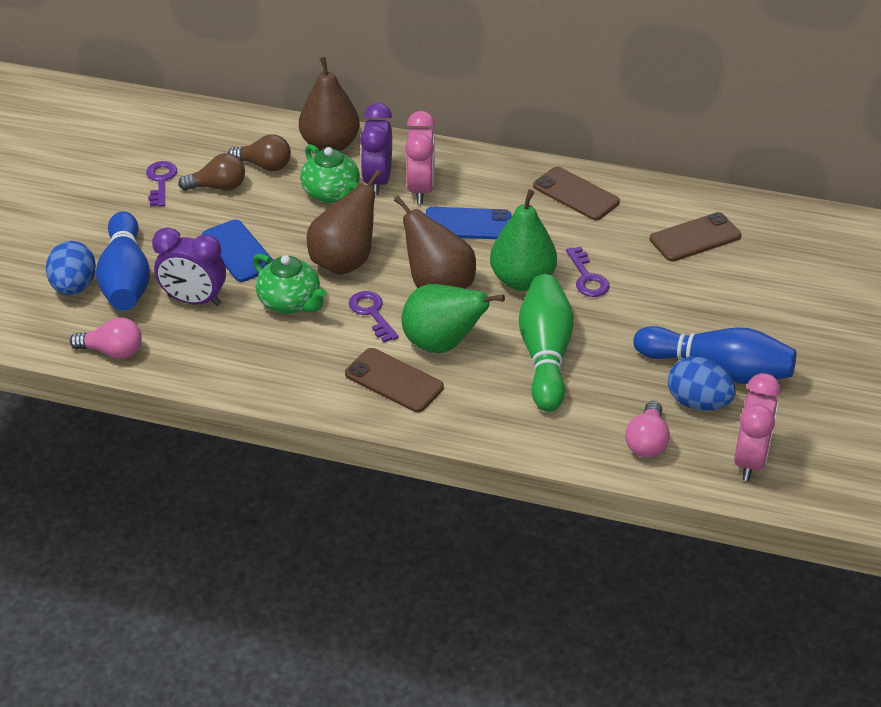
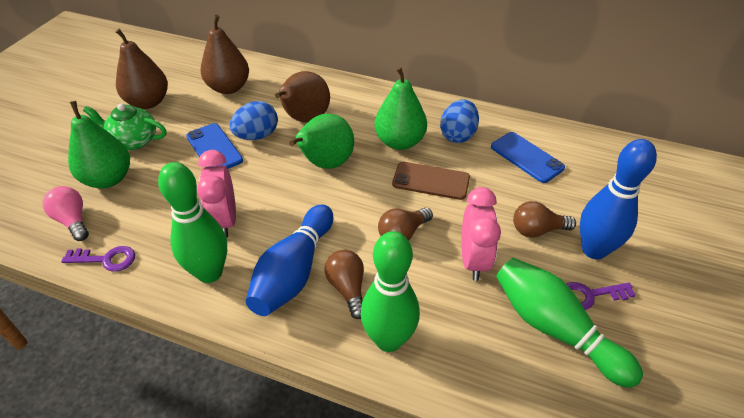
brown light bulb: [178,153,245,191] [228,134,291,171] = 2 -> [325,250,364,319] [378,208,433,241] [513,201,576,238] = 3
brown phone: [345,348,444,412] [533,167,620,220] [650,212,741,262] = 3 -> [392,162,470,200] = 1
green bowling pin: [519,274,574,412] = 1 -> [158,162,227,283] [361,231,420,352] [496,258,643,388] = 3
green pear: [401,284,505,353] [490,190,557,291] = 2 -> [68,101,130,188] [289,114,354,169] [375,66,427,150] = 3
green teapot: [253,253,327,314] [300,144,360,203] = 2 -> [83,103,167,150] = 1
pink light bulb: [70,317,142,359] [625,401,670,458] = 2 -> [43,186,89,241] = 1
purple clock: [152,227,226,306] [360,103,392,195] = 2 -> none = 0
purple key: [146,161,177,206] [349,291,399,342] [566,246,610,297] = 3 -> [61,246,135,272] [567,282,636,310] = 2

